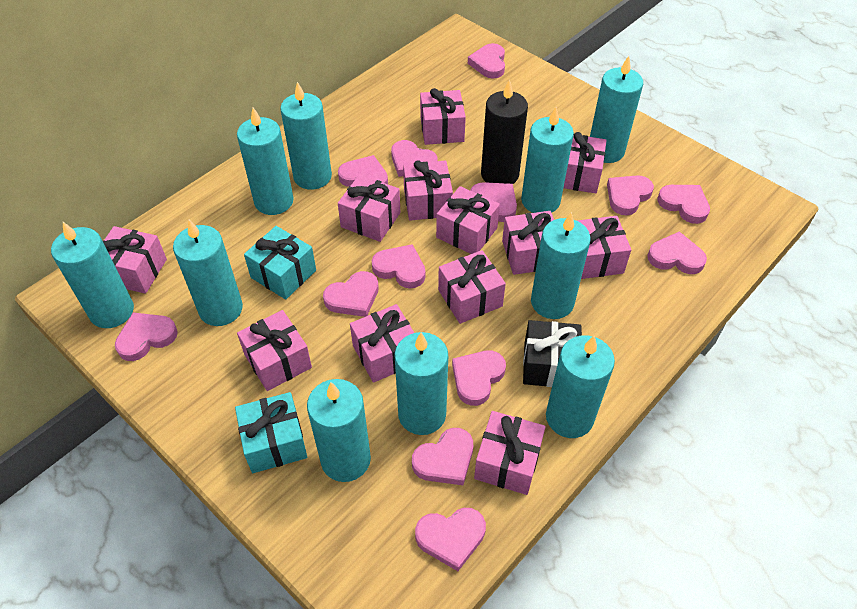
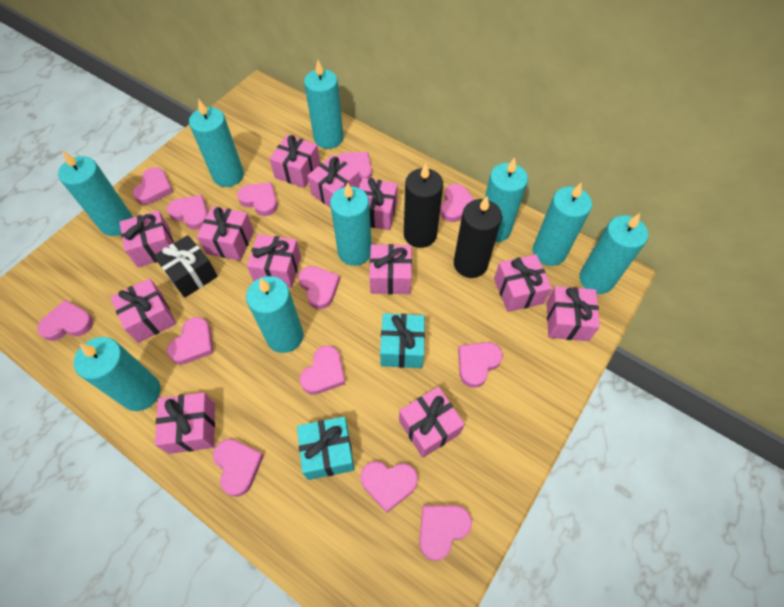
black candle: [481,79,528,184] = 1 -> [404,163,443,248] [454,196,502,278] = 2
turquoise candle: [51,222,134,328] [173,220,243,326] [237,108,294,215] [280,82,332,190] [307,379,371,482] [394,332,448,435] [521,107,574,213] [531,212,591,319] [546,335,615,438] [590,56,643,163] = 10 -> [58,150,133,236] [74,337,160,411] [189,99,244,187] [246,276,303,353] [304,60,344,149] [330,182,372,266] [485,157,528,242] [533,182,592,266] [579,213,648,294] = 9

